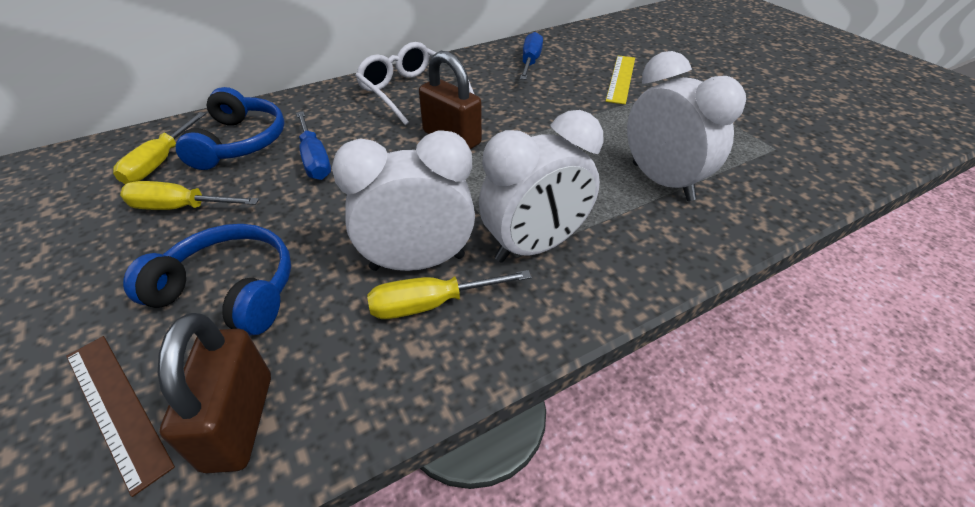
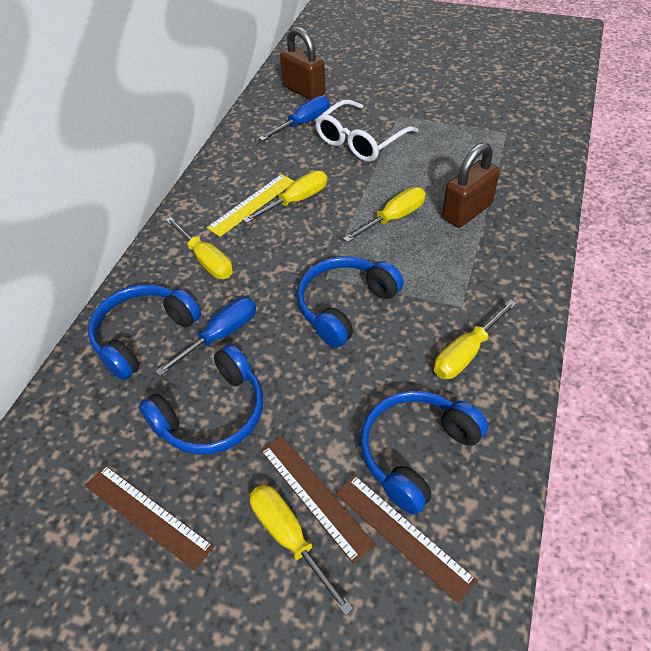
blue headphones: [123,224,291,335] [176,87,284,170] = 2 -> [88,284,201,380] [139,344,263,455] [297,256,404,348] [360,391,488,515] = 4
brown ruler: [66,336,175,497] = 1 -> [85,465,214,571] [261,435,376,564] [336,475,477,604] = 3
white clock: [332,130,475,271] [479,110,603,263] [627,51,746,201] = 3 -> none = 0
yellow screwdriver: [113,112,206,184] [120,181,259,210] [367,270,532,319] = 3 -> [165,217,233,279] [243,171,327,223] [250,485,353,615] [343,187,426,243] [434,299,517,379] = 5

